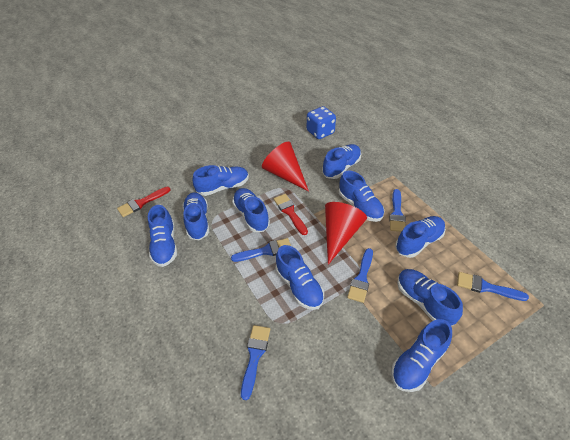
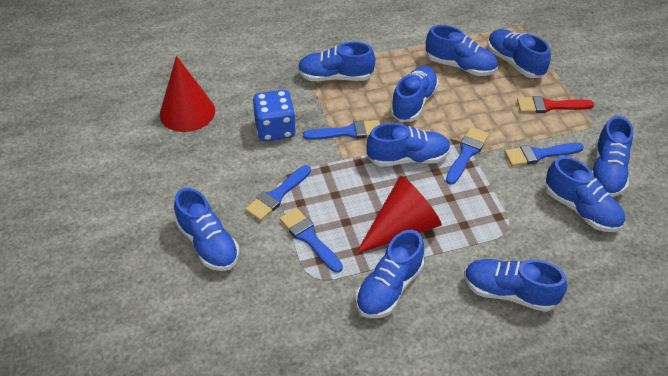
red brush: [117,187,171,217] [274,194,308,235] = 2 -> [517,96,594,113] = 1

